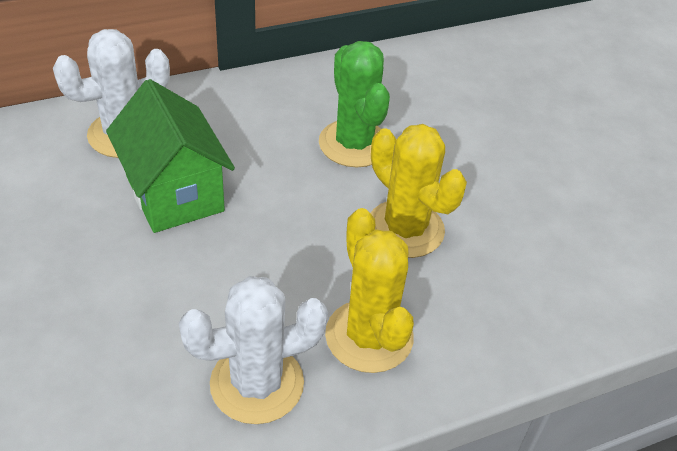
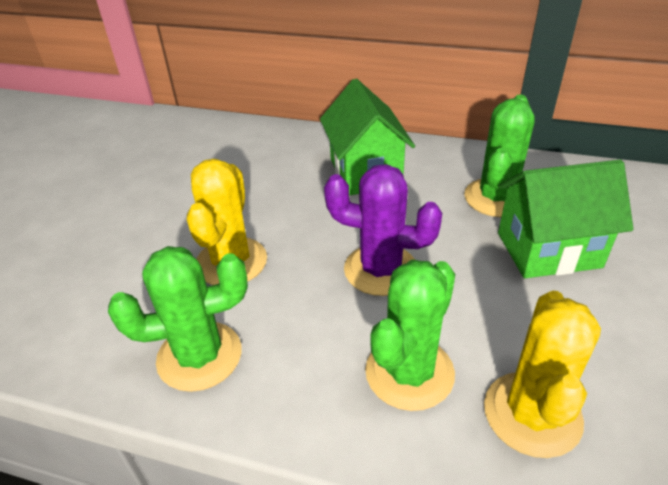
green cactus: [319,41,390,167] = 1 -> [108,246,248,392] [365,260,455,411] [464,94,535,217] = 3
green house: [106,79,235,233] = 1 -> [320,79,415,196] [498,160,633,278] = 2
purple cactus: none = 0 -> [324,164,442,296] = 1
white cactus: [53,29,170,158] [179,276,328,424] = 2 -> none = 0

